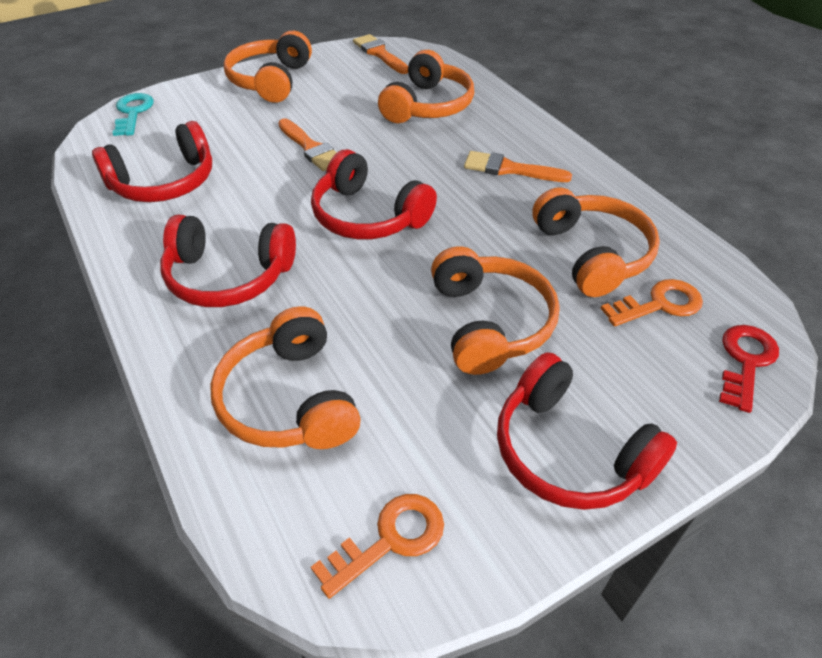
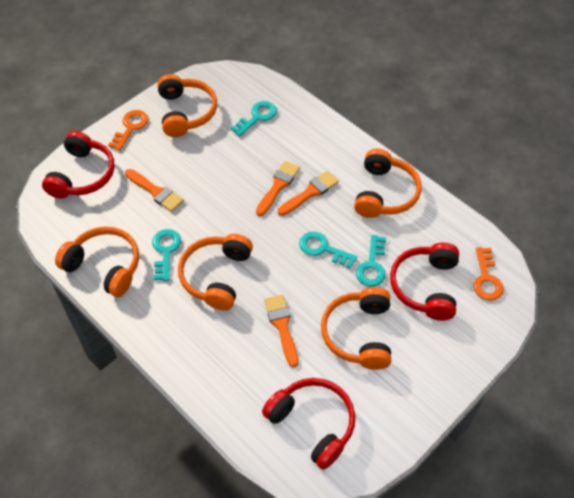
orange brush: [278,119,337,171] [353,34,408,74] [464,151,572,182] = 3 -> [125,169,184,212] [256,161,300,216] [264,294,298,368] [278,171,339,216] = 4
red headphones: [92,121,212,202] [160,215,296,307] [311,149,437,239] [497,352,677,510] = 4 -> [42,131,115,199] [262,378,355,470] [390,242,459,321] = 3
red key: [719,325,779,413] = 1 -> none = 0
turquoise key: [113,93,154,136] = 1 -> [152,229,181,281] [230,101,277,136] [299,231,358,269] [356,235,386,287] = 4

